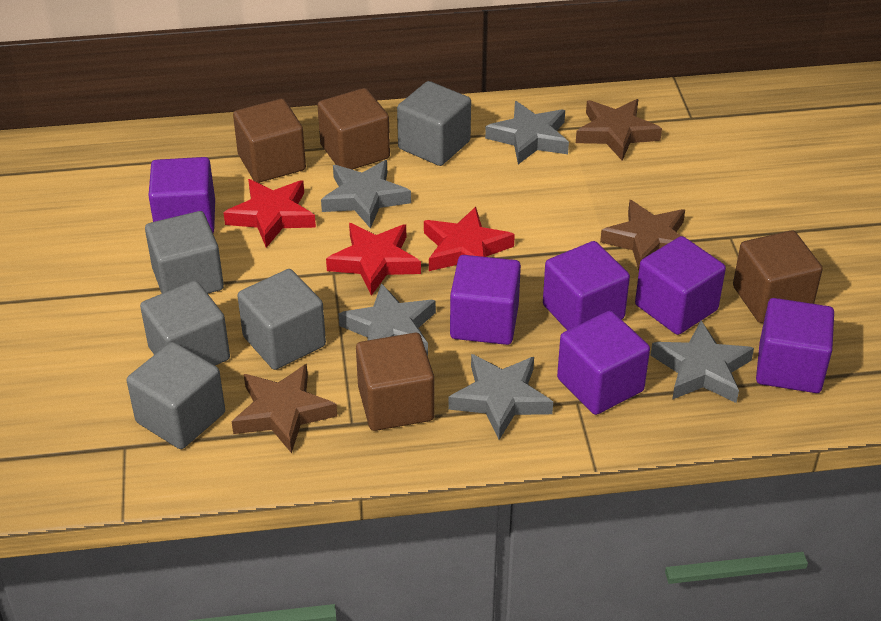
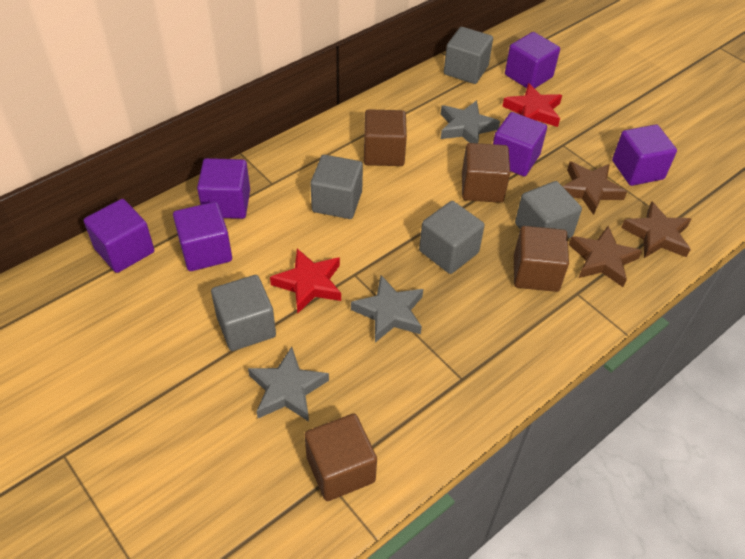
grey star: [321,160,411,229] [338,283,436,355] [448,354,553,440] [485,101,569,164] [650,321,754,403] = 5 -> [248,347,329,422] [351,275,423,343] [441,100,500,143] = 3
red star: [223,179,316,248] [326,223,421,296] [424,207,515,271] = 3 -> [270,249,341,314] [502,83,562,127] = 2

